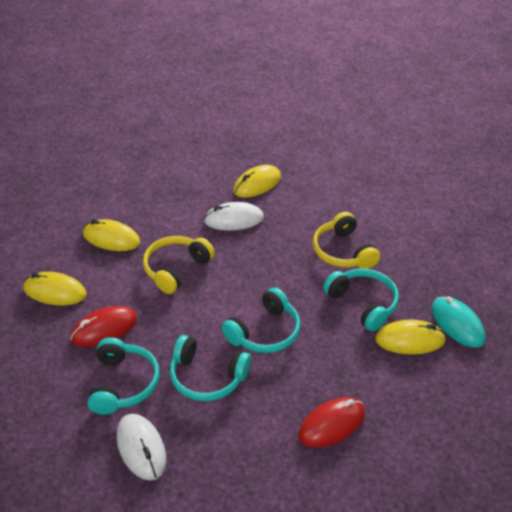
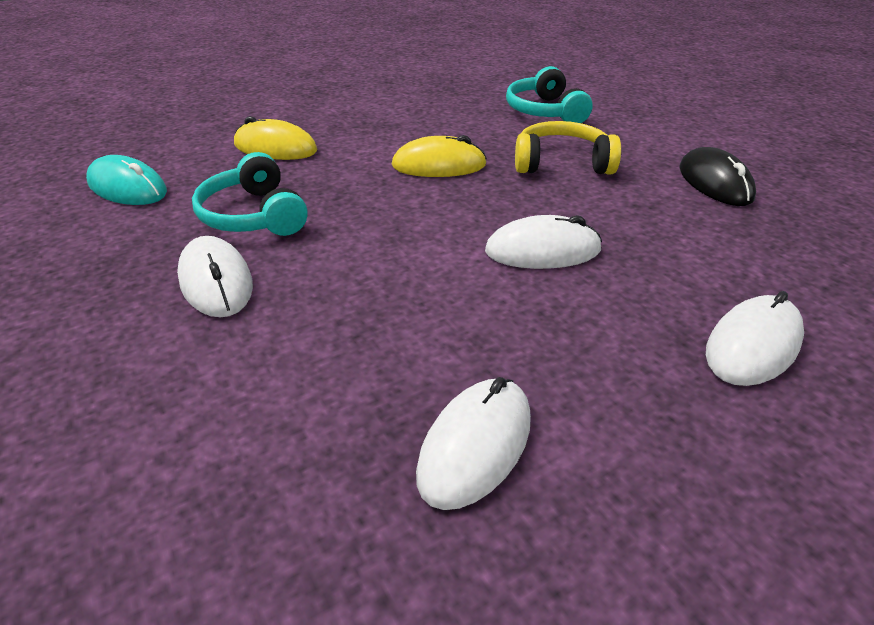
black mouse: none = 0 -> [679,147,756,206] = 1
red mouse: [70,306,137,347] [298,397,365,448] = 2 -> none = 0
turquoise headphones: [88,337,160,415] [170,335,251,401] [222,288,300,353] [323,269,399,331] = 4 -> [192,152,308,236] [506,66,593,123] = 2
white mouse: [117,414,166,481] [204,202,264,230] = 2 -> [177,236,253,317] [416,377,531,510] [485,215,602,269] [706,291,804,386] = 4
yellow headphones: [143,236,215,294] [313,212,380,269] = 2 -> [515,121,621,174] = 1
yellow mouse: [23,272,87,306] [83,219,140,251] [233,165,281,198] [375,320,446,355] = 4 -> [234,116,317,160] [392,135,487,177] = 2

